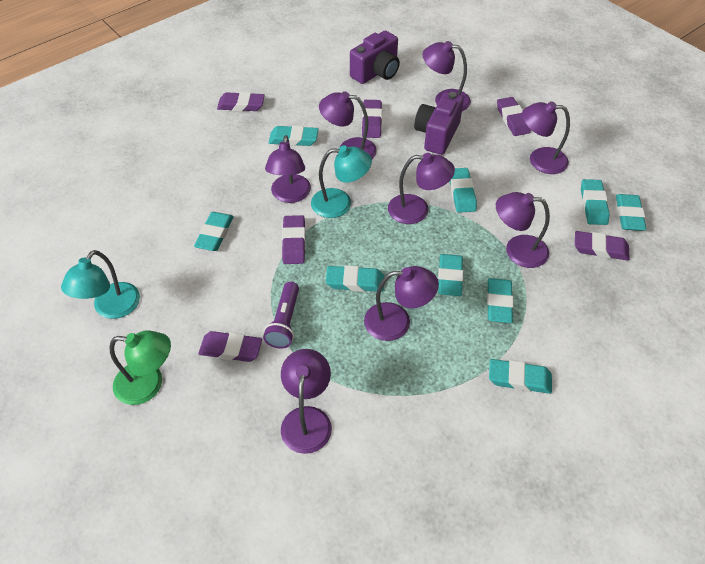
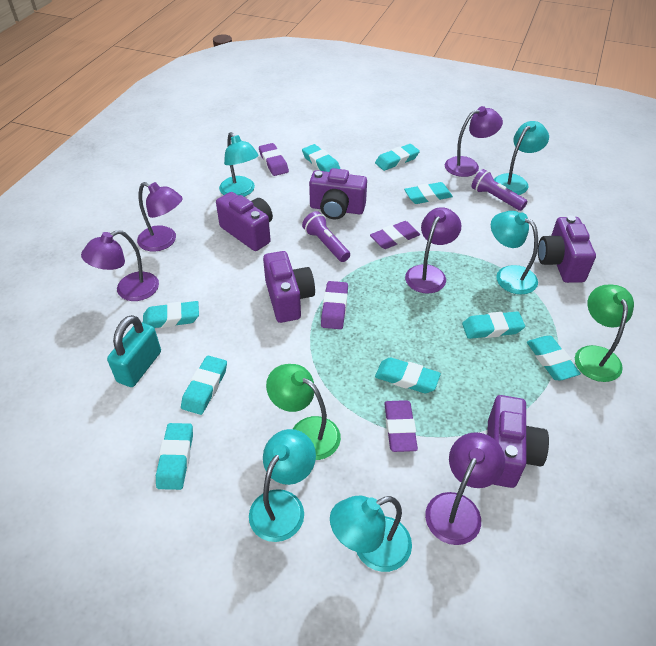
green lamp: [110,330,171,405] = 1 -> [266,364,341,460] [575,285,634,382] = 2
purple camera: [350,31,400,84] [414,92,464,155] = 2 -> [216,192,273,251] [263,251,315,323] [309,168,367,219] [487,395,549,488] [538,215,596,283] = 5
purple eraser: [198,331,262,362] [217,92,265,111] [282,215,306,264] [362,100,382,138] [497,97,531,136] [575,231,630,260] = 6 -> [259,143,289,176] [321,281,348,329] [370,221,420,249] [384,400,418,452] = 4
purple flashlight: [263,282,299,349] = 1 -> [302,211,350,262] [471,169,527,211] = 2
purple lamp: [265,135,311,203] [281,349,332,454] [319,91,377,159] [364,266,439,341] [388,153,455,224] [422,41,471,111] [496,192,550,268] [522,101,570,174] = 8 -> [81,230,159,301] [137,182,183,252] [405,207,461,294] [425,432,505,545] [445,106,503,177] = 5
turquoise lamp: [61,250,140,319] [311,145,372,218] = 2 -> [219,132,259,197] [249,429,316,542] [330,496,412,572] [491,211,538,294] [494,121,549,195] = 5
turquoise padlock: none = 0 -> [107,315,161,387] = 1

